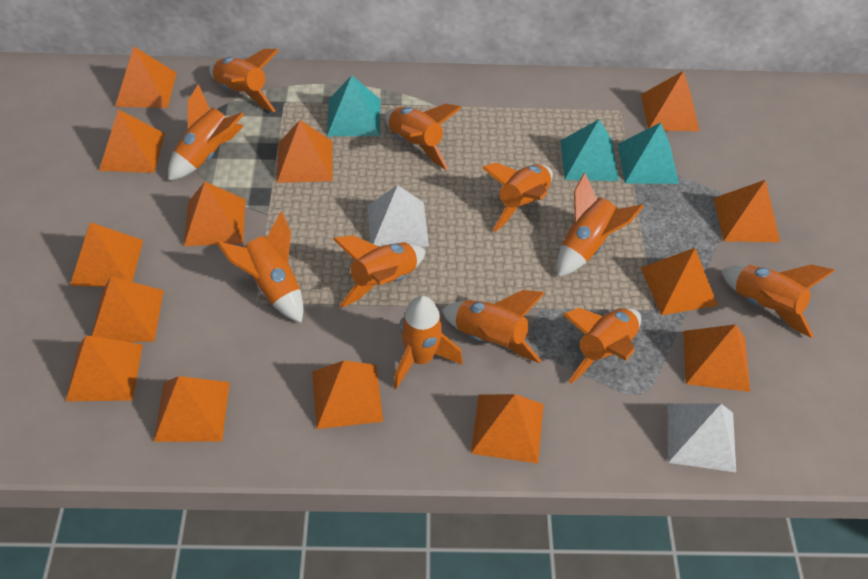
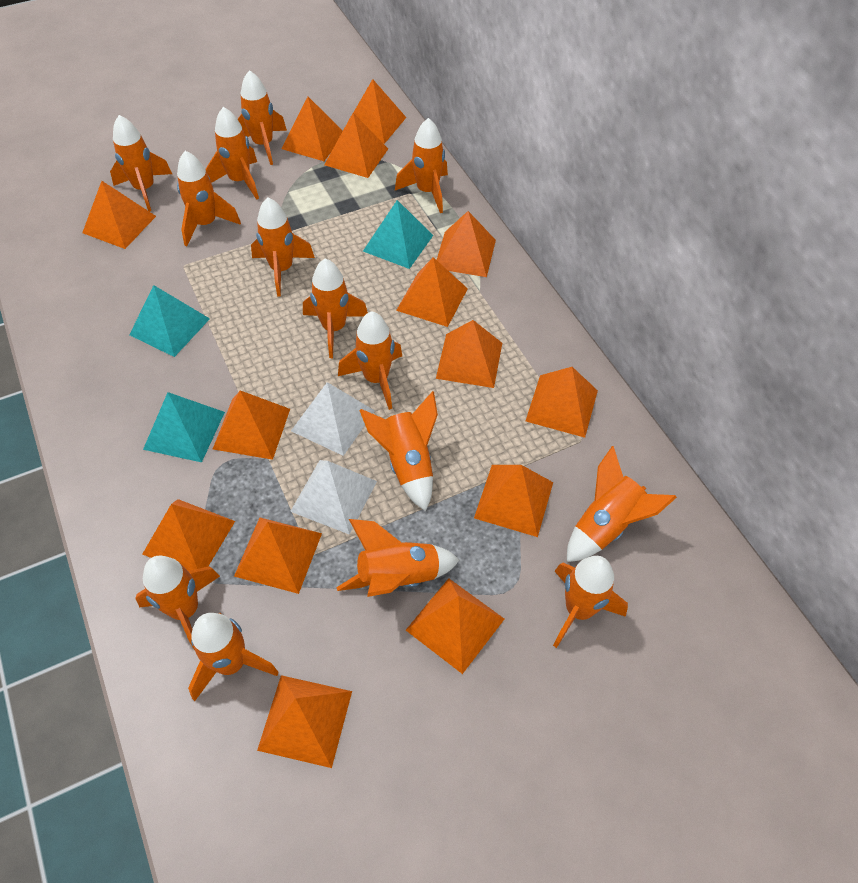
orange rocket: [168,84,244,181] [209,49,279,112] [217,211,304,323] [333,235,426,308] [385,104,461,170] [393,295,463,389] [442,290,545,363] [482,163,553,232] [557,173,644,277] [563,308,641,384] [721,264,835,338] = 11 -> [110,115,172,212] [135,556,220,650] [177,151,241,246] [188,613,279,701] [206,107,259,200] [238,70,287,165] [251,198,315,297] [303,259,368,358] [336,519,459,597] [338,311,402,410] [359,391,438,511] [395,118,448,213] [553,556,628,648] [567,446,677,562] = 14

